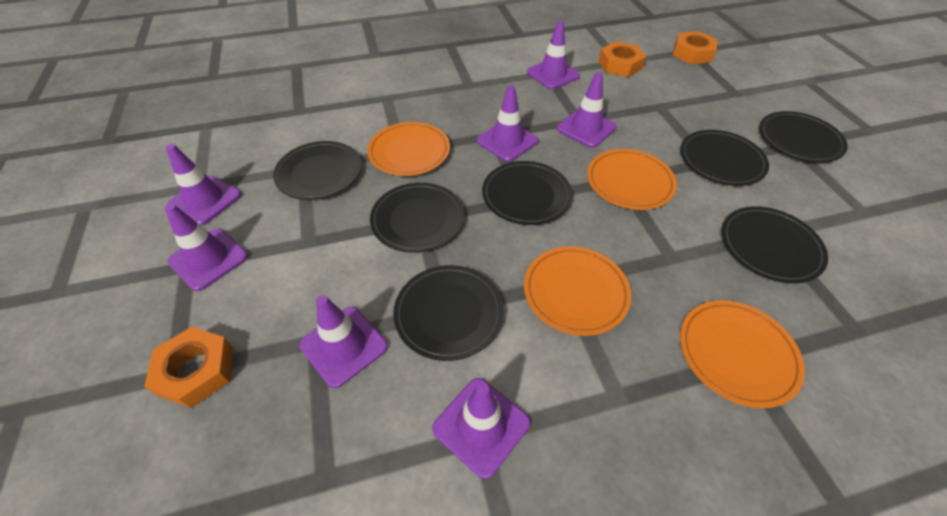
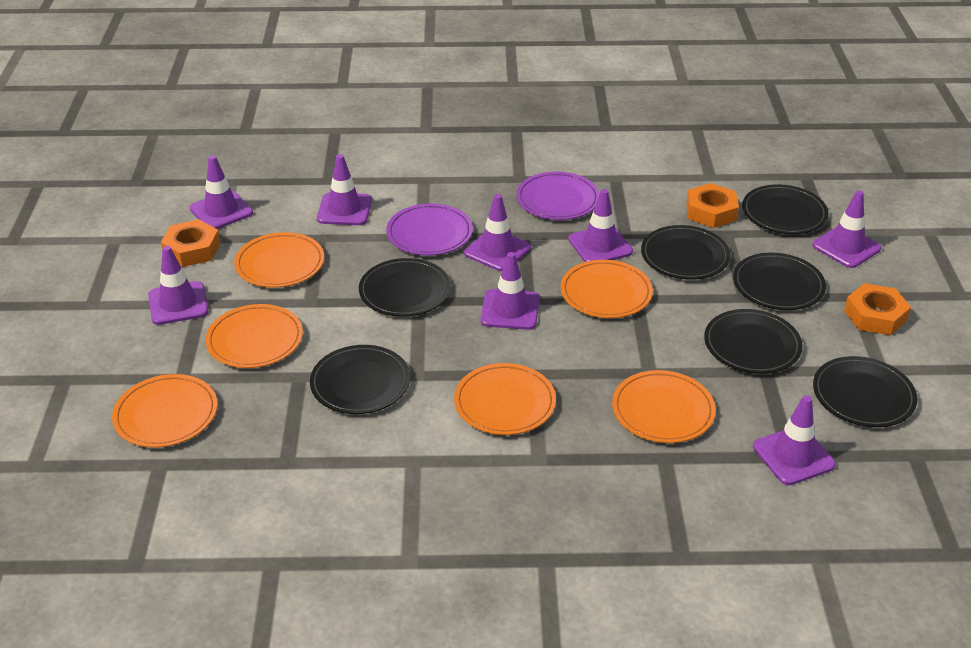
orange plate: [367,122,450,176] [524,246,631,336] [587,149,677,210] [680,300,805,408] = 4 -> [112,374,217,448] [205,304,303,368] [234,232,324,288] [454,363,556,435] [560,260,653,318] [612,370,716,443] = 6
purple plate: none = 0 -> [386,204,473,255] [516,172,599,220] = 2
purple traffic cone: [165,204,248,291] [166,144,241,226] [299,295,388,388] [432,378,530,479] [477,85,538,162] [527,21,580,89] [557,72,617,148] = 7 -> [148,246,208,325] [190,155,253,229] [317,154,372,225] [464,194,531,271] [480,252,540,330] [568,189,633,262] [753,395,836,485] [812,191,881,268] = 8

